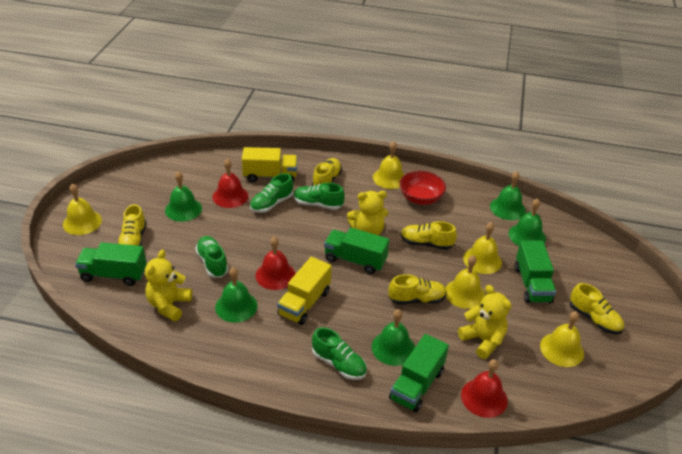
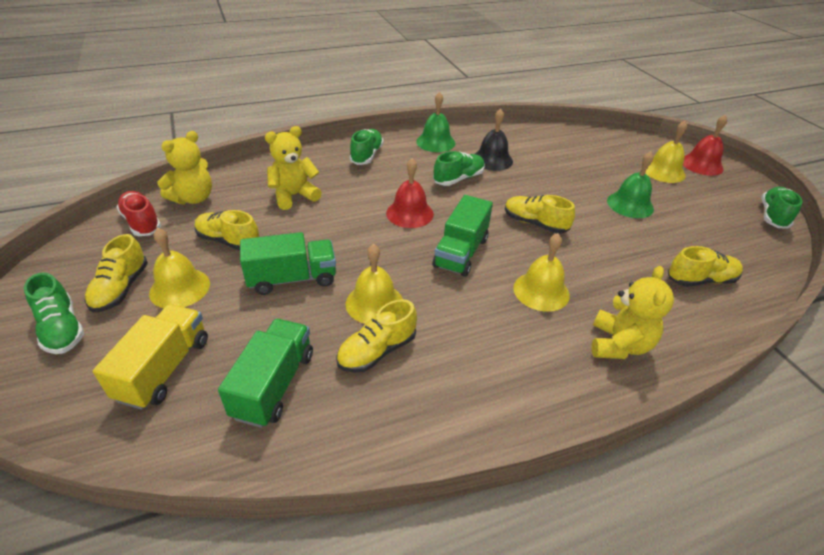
black bell: none = 0 -> [475,109,513,171] = 1
green bell: [165,171,202,222] [215,267,258,323] [372,309,415,366] [490,171,526,220] [509,198,546,246] = 5 -> [416,92,455,152] [607,151,654,218] = 2
green truck: [75,242,146,286] [324,228,389,274] [389,334,449,412] [515,241,556,303] = 4 -> [218,319,313,428] [240,232,336,295] [433,195,493,277] = 3
red bell: [212,158,248,208] [256,236,296,290] [461,359,508,418] = 3 -> [386,158,434,228] [683,114,727,176] = 2
red bowl: [399,171,446,205] = 1 -> none = 0
red shoe: none = 0 -> [116,191,161,236] = 1
yellow bell: [63,183,102,235] [373,141,405,189] [446,255,485,309] [463,222,502,274] [540,311,584,367] = 5 -> [149,228,210,308] [346,244,403,324] [513,233,570,312] [645,121,687,183] = 4
yellow truck: [242,147,297,183] [277,257,332,325] = 2 -> [93,304,208,410] = 1

